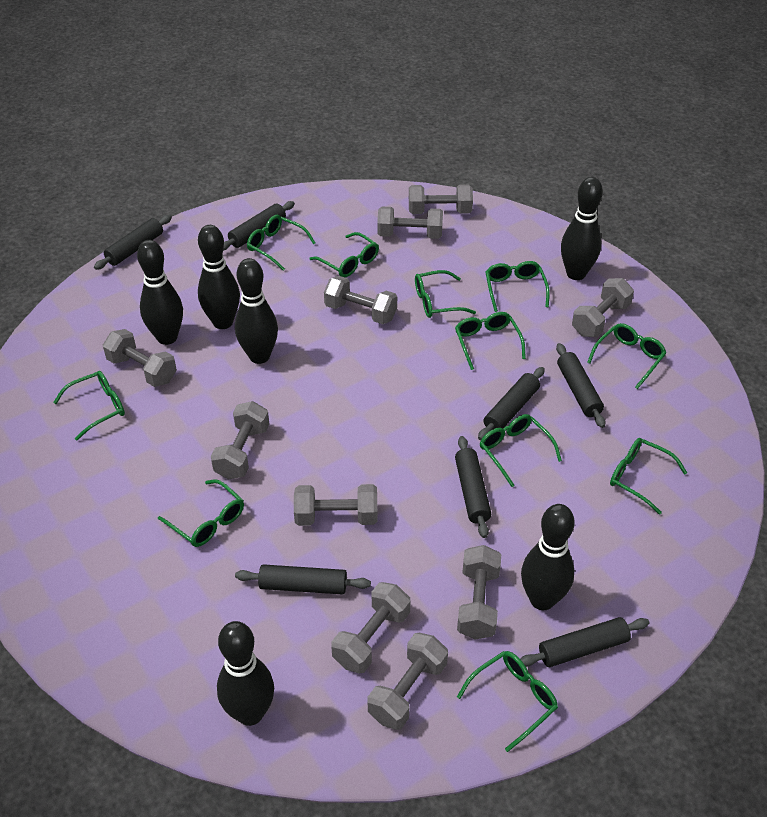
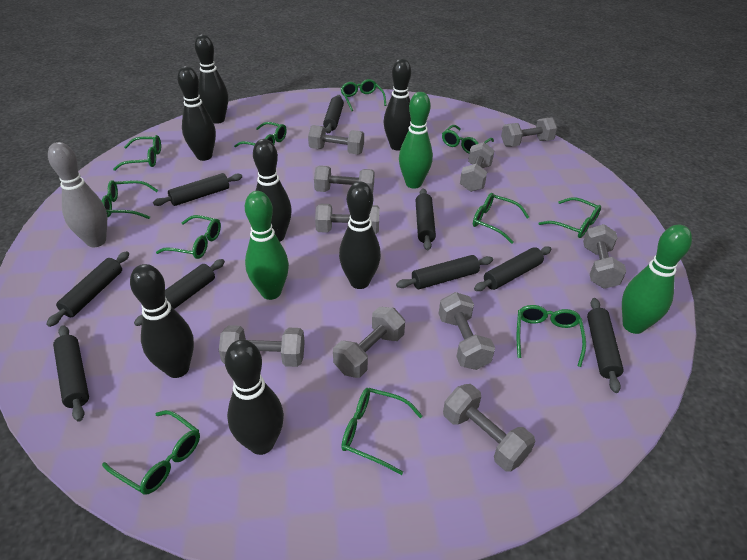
black bowling pin: [137,240,183,345] [198,225,240,329] [217,621,274,726] [235,258,278,364] [521,504,575,610] [561,177,603,280] = 6 -> [130,264,194,378] [177,66,216,161] [195,34,228,124] [225,339,284,455] [253,139,292,241] [339,181,381,289] [384,59,411,151] = 7
black rolling pin: [94,215,172,270] [223,201,295,251] [235,564,371,595] [455,436,491,538] [478,367,545,440] [520,617,650,667] [556,343,606,428] = 7 -> [46,251,129,327] [53,325,89,422] [134,259,225,326] [153,173,242,206] [323,95,344,133] [396,255,493,289] [415,188,436,250] [474,246,551,291] [587,298,624,393] = 9
green bowling pin: none = 0 -> [245,191,289,300] [399,92,433,189] [622,225,692,334] = 3
grey bowling pin: none = 0 -> [48,142,107,247] = 1

